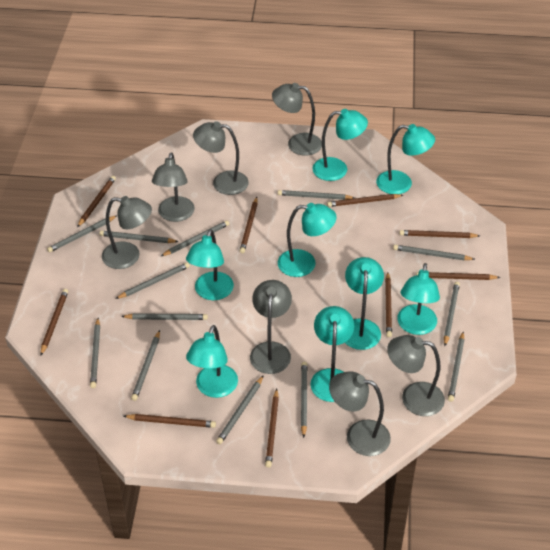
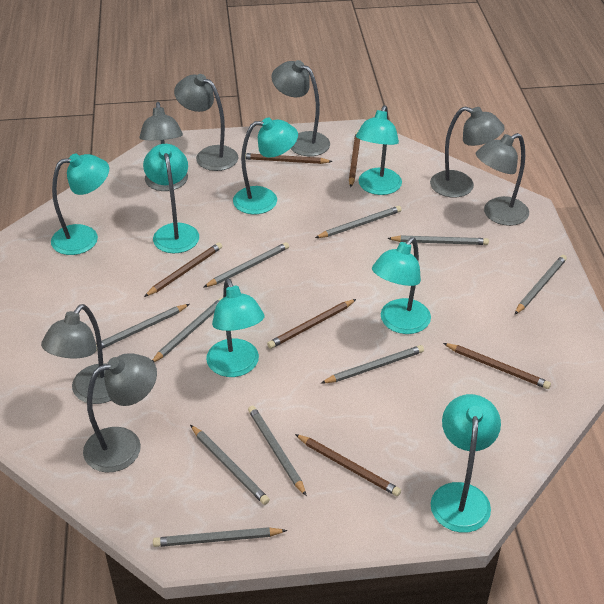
brown pencil: [40,289,68,355] [77,176,116,227] [124,414,216,428] [240,197,258,253] [265,389,279,468] [327,194,403,207] [385,272,392,337] [399,230,480,238] [416,272,500,280] = 9 -> [144,242,222,297] [241,153,333,164] [267,299,356,349] [295,434,401,496] [349,132,360,187] [443,343,551,389] = 6
grey pencil: [47,215,118,253] [90,318,100,388] [99,231,179,243] [116,262,190,299] [121,313,208,320] [131,330,160,401] [161,220,229,256] [216,375,264,444] [278,190,355,200] [301,362,308,438] [393,245,475,260] [444,282,460,346] [448,332,465,402] = 13 -> [96,304,189,351] [152,297,223,362] [153,527,287,547] [190,425,270,505] [203,242,289,288] [248,406,307,496] [315,206,402,238] [321,345,424,383] [387,235,489,245] [514,255,567,315] = 10
turquoise lamp: [186,229,234,300] [186,325,238,398] [278,203,337,277] [310,306,354,402] [312,109,368,181] [345,257,384,350] [376,124,435,194] [397,263,440,335] = 8 -> [51,153,109,255] [143,144,199,253] [206,278,265,377] [233,117,298,214] [356,105,402,195] [372,237,431,334] [431,394,501,533] = 7

